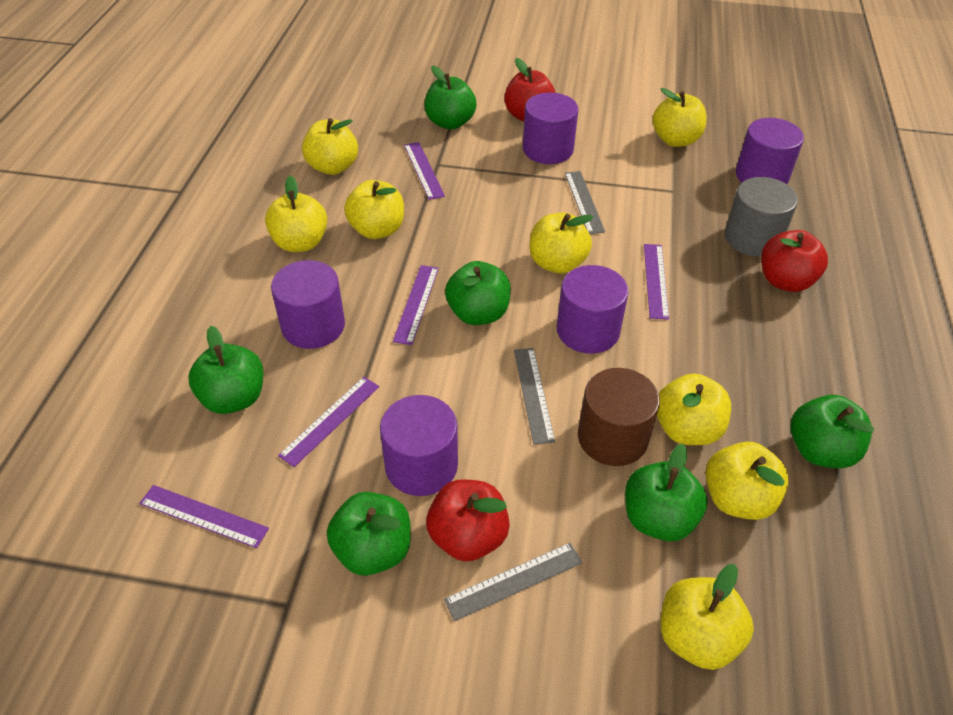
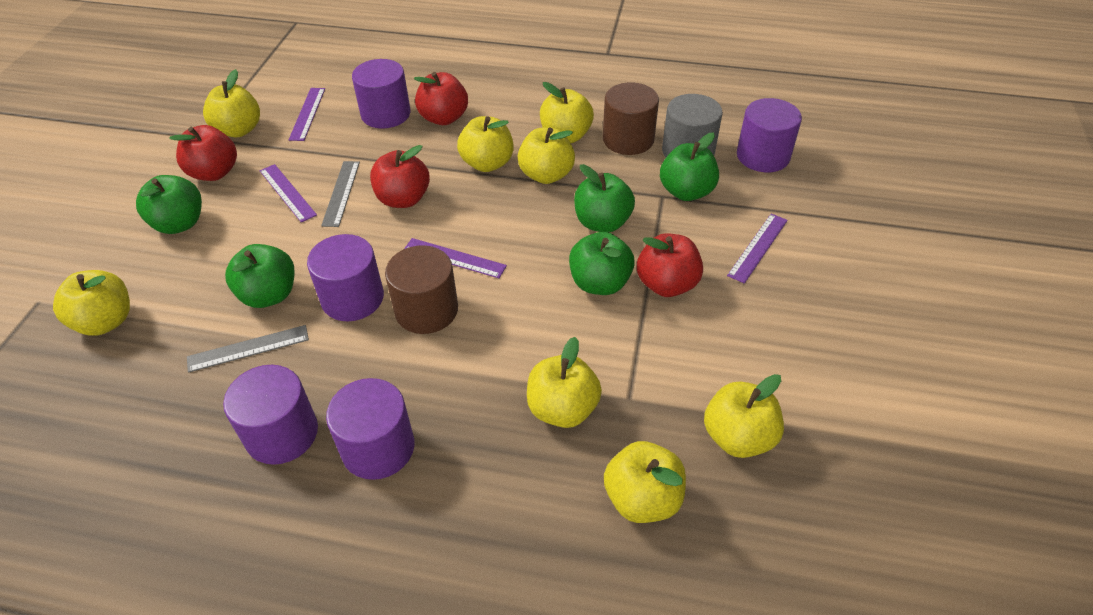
brown cylinder: [578,368,660,466] = 1 -> [385,245,458,334] [603,82,659,155] = 2
green apple: [188,326,264,414] [327,492,411,576] [424,65,476,130] [445,261,511,325] [625,443,708,542] [790,395,874,468] = 6 -> [136,175,202,234] [225,244,295,308] [569,232,635,295] [574,164,635,232] [660,133,719,201] = 5
grey ruler: [444,543,582,621] [514,348,555,445] [565,171,605,234] = 3 -> [187,325,309,373] [321,161,360,227] = 2
purple ruler: [139,485,269,548] [278,377,379,467] [393,265,439,345] [404,142,445,200] [644,244,669,320] = 5 -> [260,164,317,222] [289,88,325,141] [404,238,507,278] [727,214,788,284] = 4
red apple: [426,479,510,562] [504,58,556,121] [761,230,828,292] = 3 -> [169,125,237,181] [370,145,430,208] [414,72,468,125] [637,233,703,297] = 4

